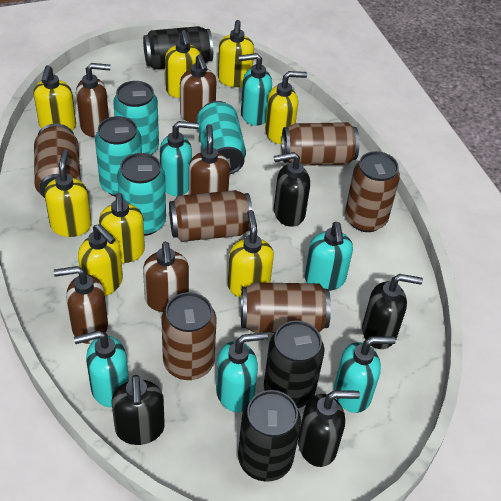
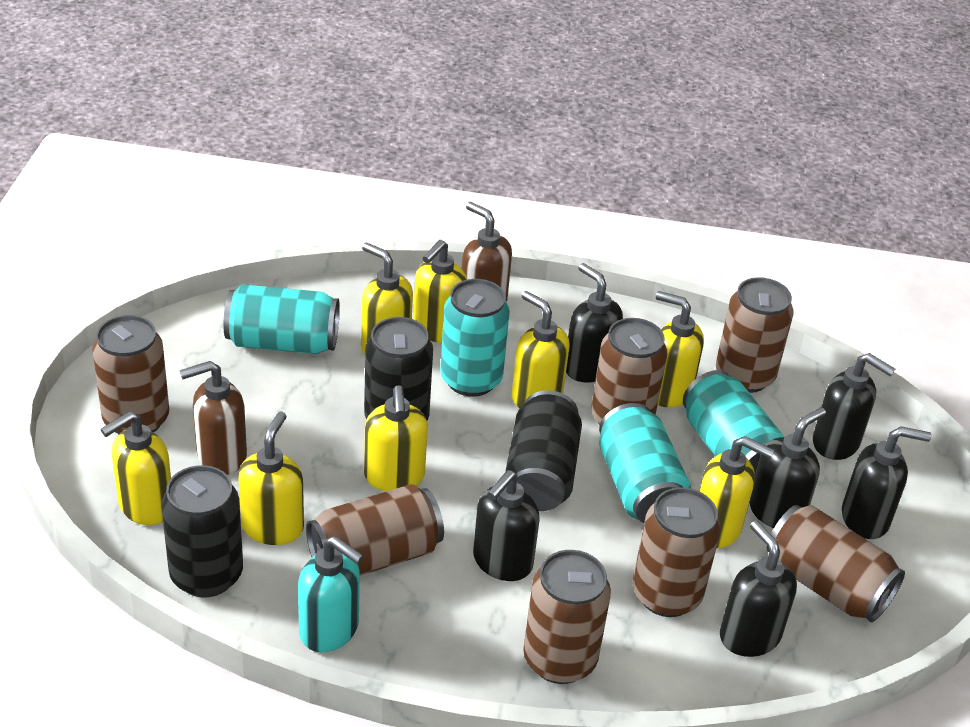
black soap dispenser: [111,375,165,445] [274,152,310,227] [298,390,360,467] [362,274,423,349] = 4 -> [473,470,540,581] [566,263,623,383] [720,521,797,657] [749,407,826,528] [813,353,895,460] [842,426,931,539] = 6
brown can: [34,124,81,198] [162,292,216,380] [169,190,253,242] [241,282,331,333] [282,122,359,166] [345,151,400,232] = 6 -> [92,315,169,434] [306,484,444,576] [523,550,611,684] [591,318,667,425] [633,487,721,617] [716,277,794,393] [766,505,905,622] = 7
brown soap dispenser: [54,266,108,344] [76,63,111,137] [143,242,189,312] [180,54,217,123] [189,124,230,195] = 5 -> [180,361,247,475] [462,202,512,302] = 2
turquoise soap dispenser: [74,330,129,407] [160,121,199,196] [216,332,268,412] [239,53,272,126] [304,222,353,291] [334,336,396,413] = 6 -> [298,536,364,652] = 1

